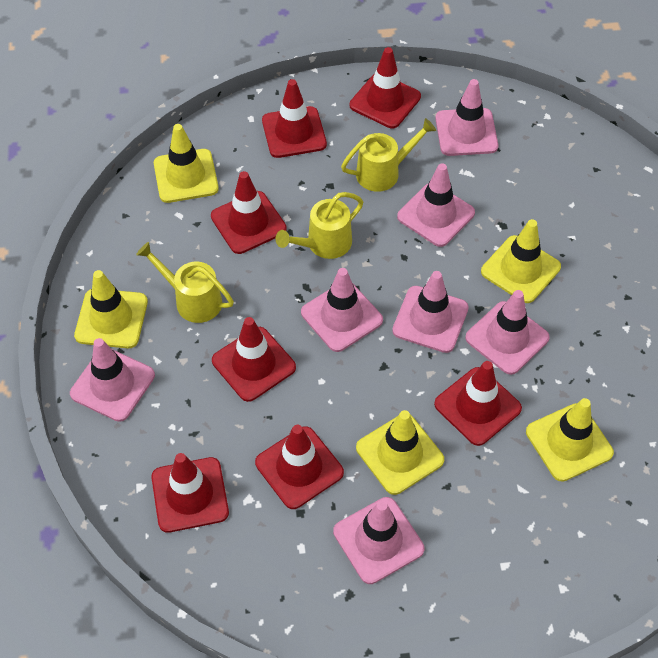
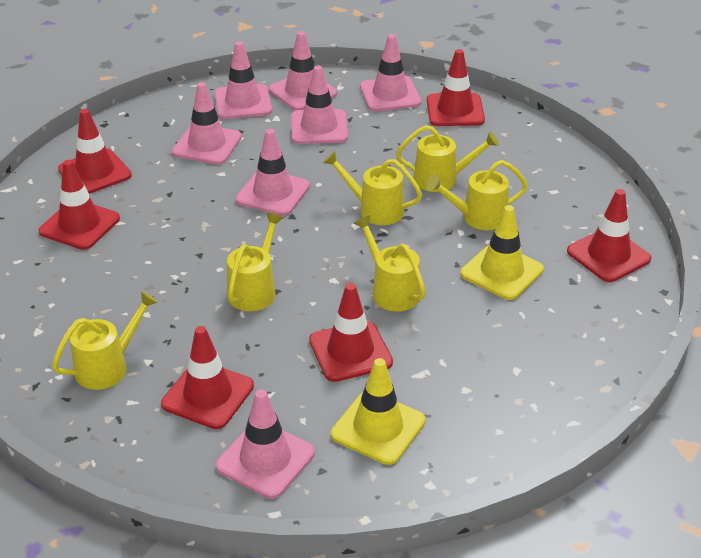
red traffic cone: [151,453,229,533] [211,171,287,254] [212,317,296,402] [255,425,344,509] [262,79,327,158] [350,47,421,128] [434,361,522,446] = 7 -> [39,160,120,250] [58,109,132,194] [161,326,254,429] [309,283,393,382] [427,49,485,126] [567,189,651,282] = 6
yellow traffic cone: [74,270,148,348] [154,124,219,203] [356,410,444,495] [481,219,561,303] [526,398,614,482] = 5 -> [331,358,426,465] [461,205,544,300] = 2
yellow watering can: [136,242,234,323] [275,192,363,259] [341,118,436,192] = 3 -> [52,291,158,390] [227,212,283,311] [323,151,422,225] [354,215,426,312] [396,125,499,192] [426,160,528,230] = 6

